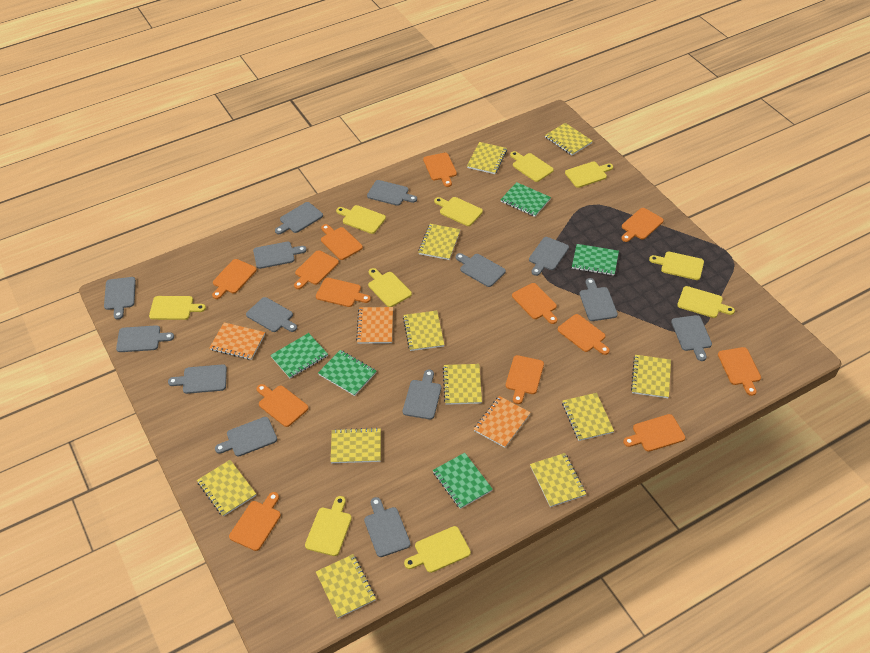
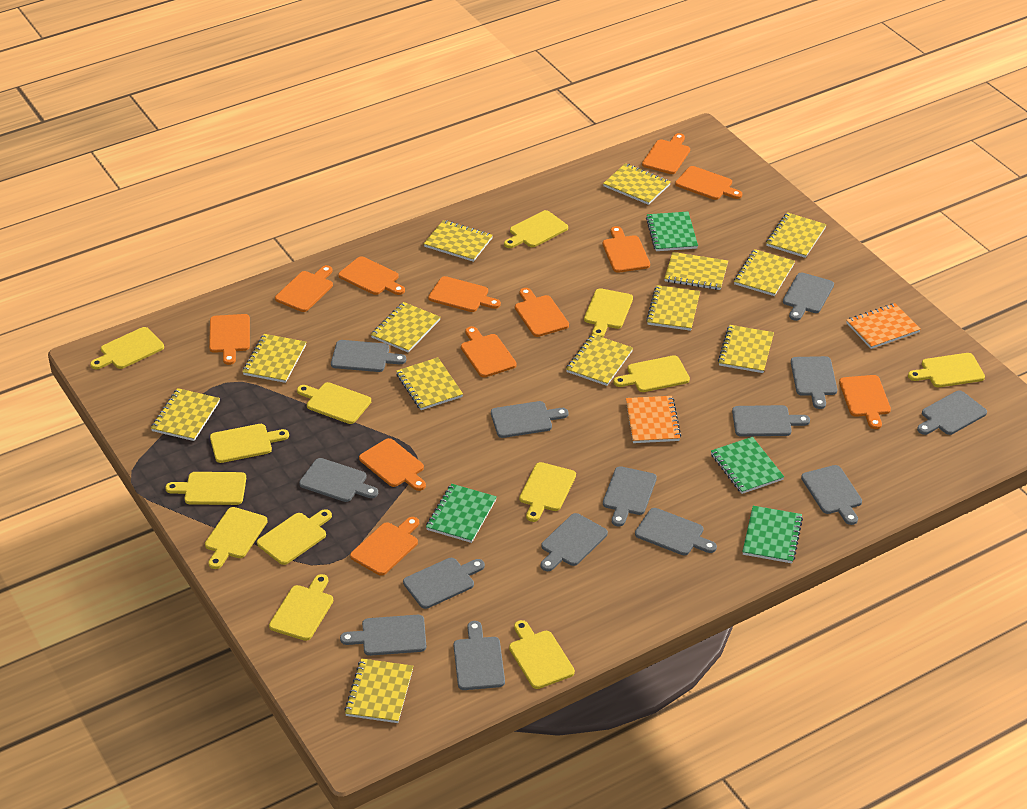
green notebook: [270,333,328,378] [318,350,376,396] [433,453,493,509] [500,182,551,217] [572,244,619,275] = 5 -> [426,484,497,543] [646,212,698,251] [711,437,784,494] [742,506,803,563] = 4
orange cutting board: [212,259,257,299] [229,492,281,551] [256,384,309,427] [294,250,339,289] [316,278,371,307] [321,224,363,260] [423,153,457,187] [506,355,544,404] [512,283,558,324] [558,314,610,355] [621,208,664,242] [623,414,685,452] [718,347,761,396] = 13 -> [209,314,250,365] [275,265,333,312] [338,256,405,295] [350,517,419,576] [359,438,426,491] [428,276,501,312] [461,326,517,377] [515,288,569,337] [603,226,650,273] [642,133,690,174] [675,166,742,200] [839,375,891,429] = 12
orange notebook: [209,322,265,360] [356,307,393,344] [474,396,531,448] = 3 -> [626,396,681,443] [846,303,921,349] = 2
yellow cutting board: [149,296,206,320] [305,496,352,556] [336,205,386,234] [368,268,412,307] [404,526,471,573] [434,197,483,226] [510,151,554,182] [565,162,613,188] [649,252,704,280] [677,286,735,318] = 10 -> [90,327,164,369] [165,472,246,505] [205,507,268,569] [210,424,289,463] [257,509,332,565] [269,574,333,641] [297,382,371,424] [504,210,568,248] [509,620,575,689] [519,462,576,522] [584,288,633,337] [613,355,690,392] [908,353,985,387] = 13
yellow notebook: [197,460,256,517] [316,554,376,618] [330,428,381,463] [403,311,444,351] [418,224,460,260] [443,364,482,405] [467,142,507,174] [530,453,586,507] [545,123,592,155] [562,393,614,441] [631,355,671,398] = 11 -> [151,388,220,441] [243,334,306,383] [344,658,413,723] [371,302,441,353] [396,357,463,410] [424,220,493,262] [566,334,633,386] [603,163,671,205] [646,285,700,331] [664,252,728,290] [718,325,774,373] [734,249,795,296] [766,212,827,258] = 13

